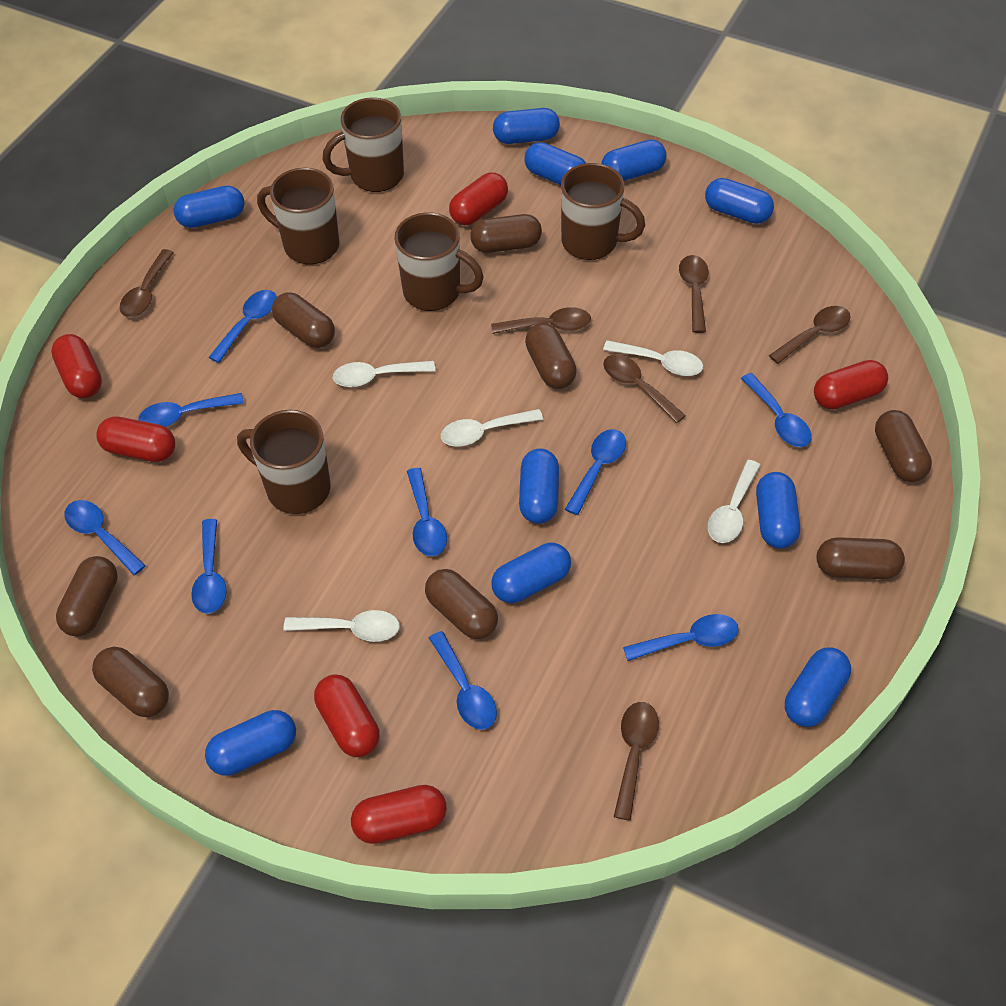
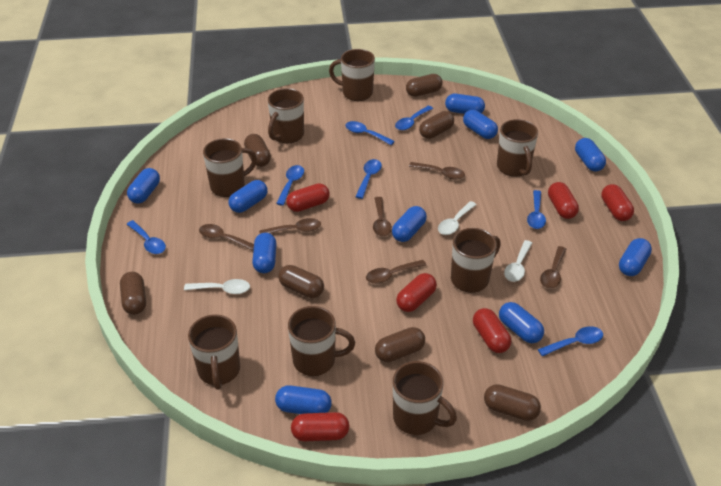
blue spoon: [64,500,146,575] [138,393,244,427] [191,519,227,614] [208,290,277,363] [407,468,447,556] [429,631,497,730] [565,429,626,515] [623,614,739,661] [741,373,812,447] = 9 -> [127,220,166,254] [276,165,304,206] [345,121,395,145] [355,159,382,199] [395,106,433,130] [527,190,546,229] [538,326,603,357] = 7
brown capsule: [56,556,118,636] [92,647,169,717] [272,292,335,348] [425,569,498,639] [470,214,542,253] [525,323,577,389] [817,537,905,579] [875,410,932,482] = 8 -> [120,272,146,315] [244,134,271,167] [278,265,324,298] [375,327,425,362] [406,74,443,97] [419,111,454,139] [484,384,541,421] = 7
brown mug: [237,410,331,514] [257,167,340,264] [322,97,404,192] [394,212,484,311] [561,163,645,260] = 5 -> [188,314,240,390] [203,138,257,197] [268,88,304,143] [288,306,355,376] [329,49,375,101] [393,361,457,435] [451,228,501,293] [497,119,538,177] = 8
white spoon: [283,610,400,642] [333,361,435,387] [441,409,543,446] [603,340,703,376] [708,460,761,543] = 5 -> [184,279,250,294] [438,201,477,235] [504,240,532,282] = 3

